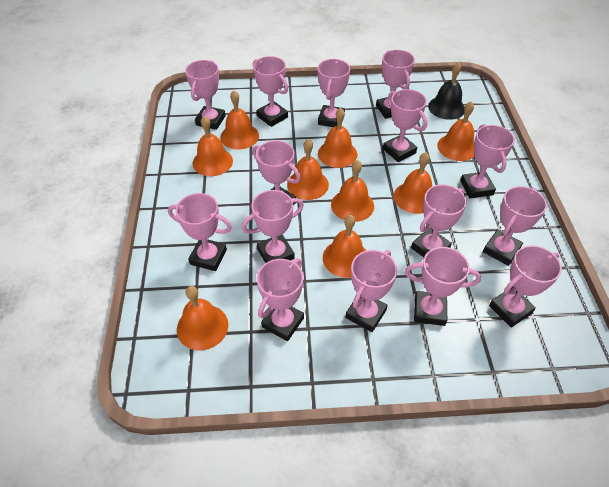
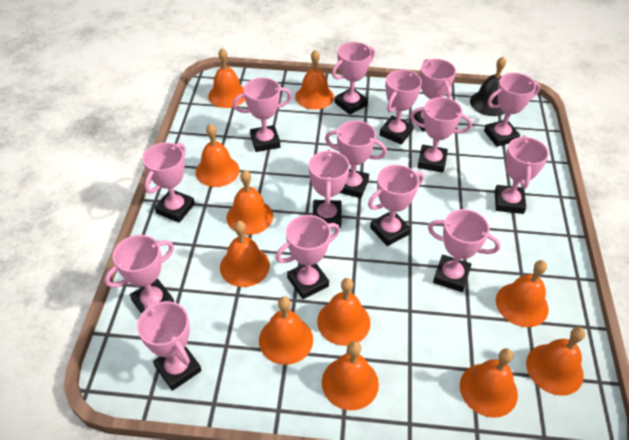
orange bell: [177,286,229,350] [193,116,233,176] [220,91,259,150] [287,139,329,200] [318,108,357,168] [323,215,366,278] [331,160,374,222] [394,152,432,214] [437,102,474,161] = 9 -> [196,124,240,187] [208,48,245,108] [220,221,270,287] [227,170,273,235] [259,296,313,365] [295,50,334,110] [317,278,370,346] [322,341,379,410] [460,348,518,418] [496,260,549,327] [526,327,585,395] = 11

